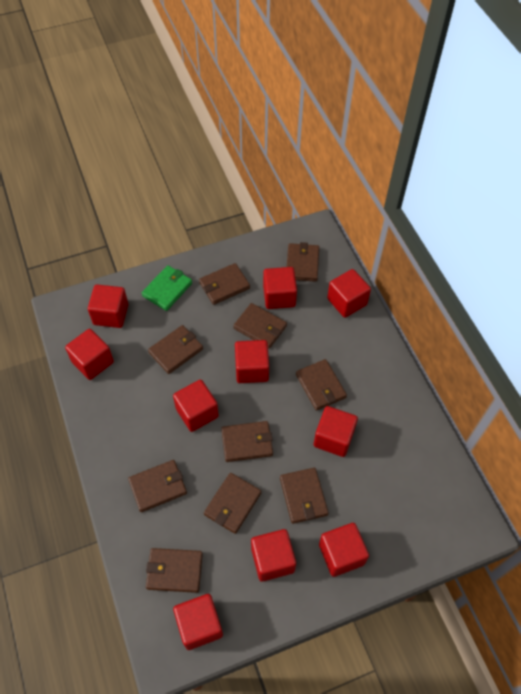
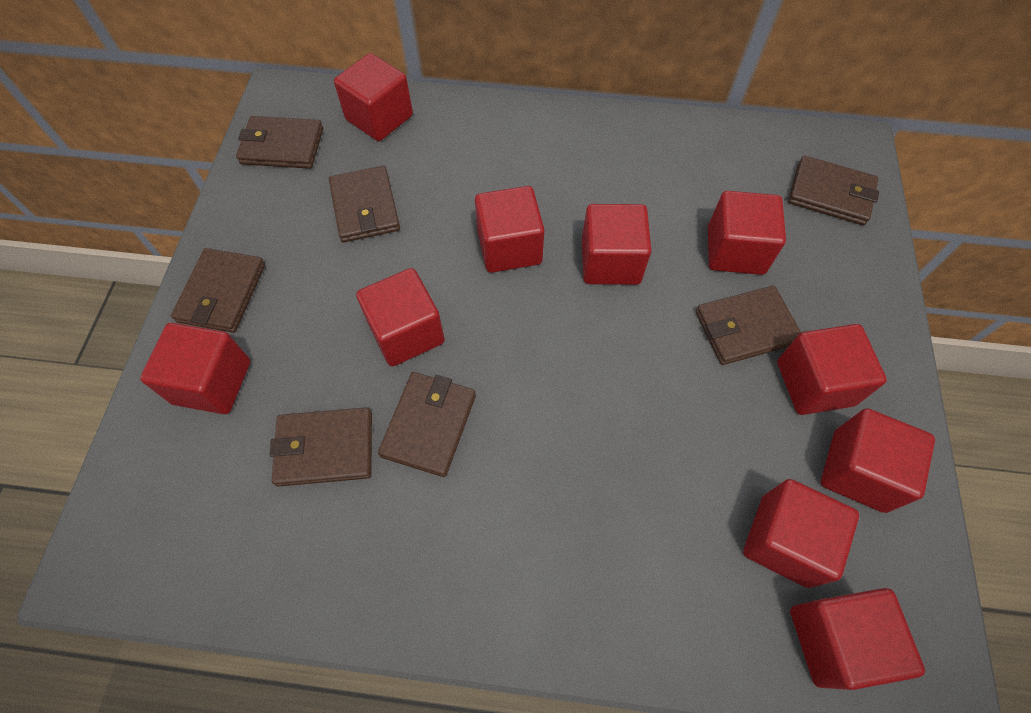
brown wallet: [128,460,187,512] [146,548,203,593] [148,325,203,374] [199,263,250,305] [204,473,261,534] [221,421,273,462] [233,303,287,349] [280,468,329,524] [287,242,319,282] [296,359,347,411] = 10 -> [171,248,265,333] [236,116,323,169] [269,407,372,487] [329,166,400,242] [378,372,476,477] [696,286,801,365] [788,155,879,225] = 7
green wallet: [142,265,192,311] = 1 -> none = 0

